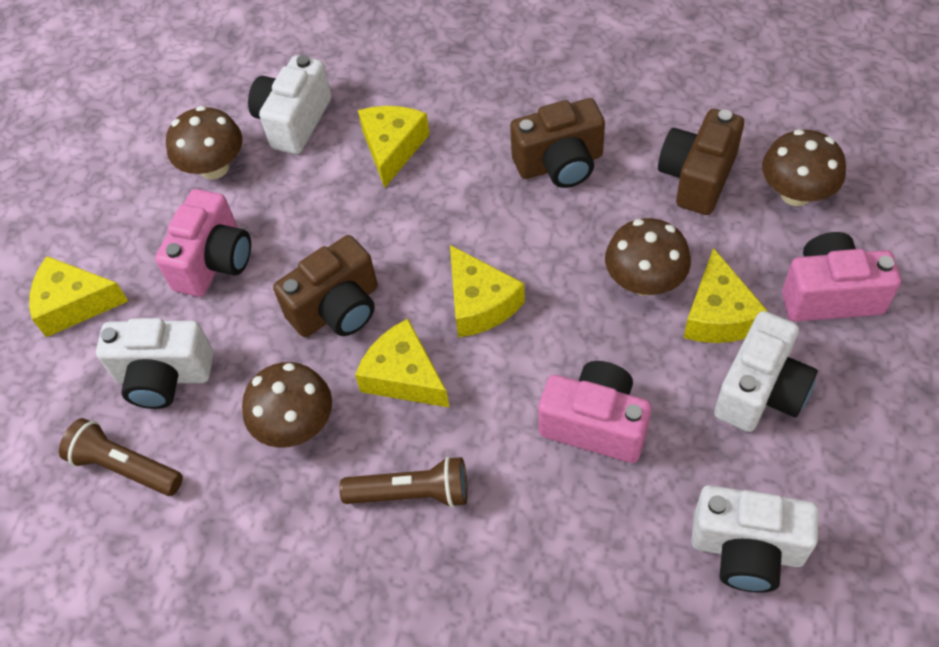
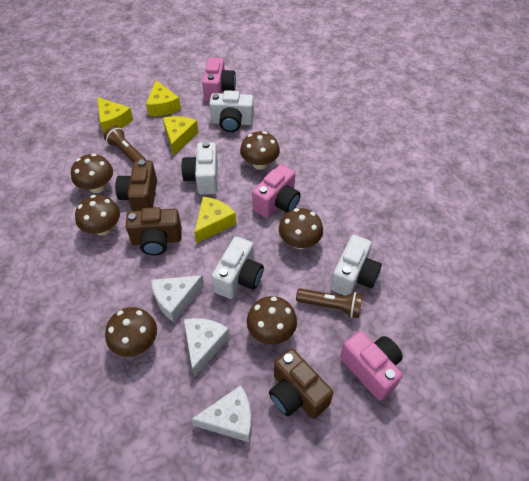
brown mushroom: [166,106,243,180] [242,362,332,448] [605,218,691,296] [762,129,846,206] = 4 -> [71,154,113,193] [75,195,120,236] [105,307,157,357] [240,131,280,170] [247,296,297,345] [279,208,323,249] = 6
white cheese: none = 0 -> [152,275,204,322] [184,318,230,377] [192,385,252,442] = 3
yellow cheese: [29,256,128,337] [355,319,450,408] [358,106,430,188] [450,245,525,337] [683,248,768,343] = 5 -> [97,97,133,133] [146,80,181,116] [163,116,198,155] [194,197,236,243] = 4

